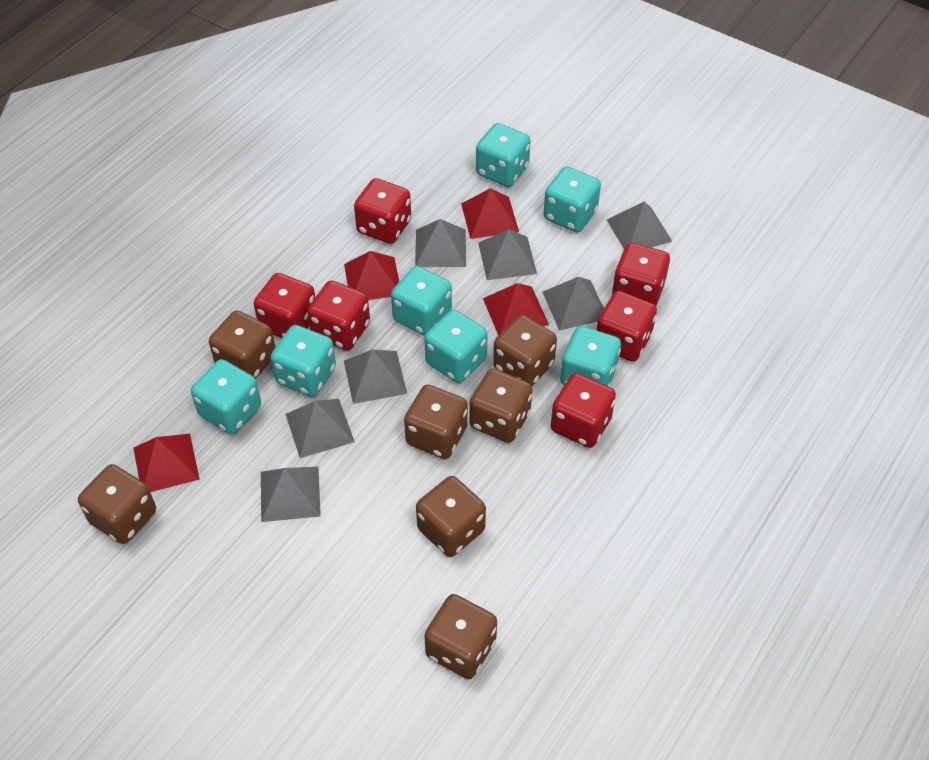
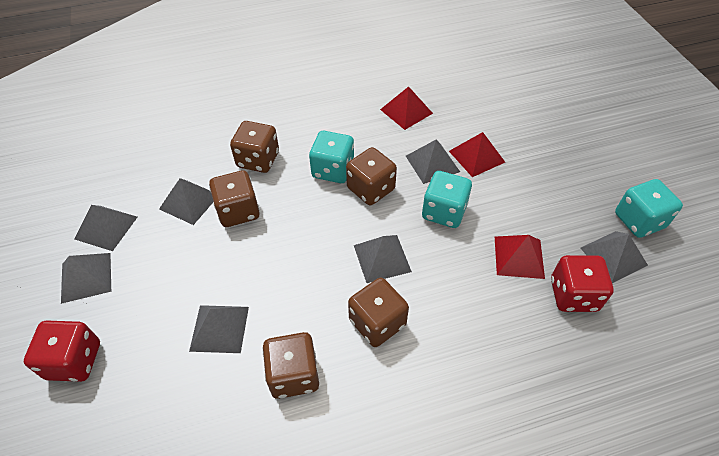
brown dice: [78,464,156,544] [209,311,275,379] [404,385,468,459] [416,476,486,557] [424,594,497,679] [469,369,532,443] [493,315,557,386] = 7 -> [209,170,260,227] [230,121,279,173] [262,332,319,399] [346,147,397,205] [348,278,409,347] = 5
red dice: [254,273,315,338] [307,281,370,351] [354,178,411,244] [551,373,616,448] [596,291,657,362] [612,243,670,306] = 6 -> [24,321,100,382] [551,255,614,312] = 2
red pyramid: [134,434,200,492] [344,251,399,300] [461,188,519,239] [483,283,549,335] = 4 -> [380,86,433,130] [449,132,505,177] [495,235,545,279] = 3
turquoise dice: [191,359,261,434] [270,325,336,397] [391,266,452,336] [424,310,488,383] [476,123,531,187] [544,166,601,232] [560,326,621,386] = 7 -> [309,131,354,183] [422,171,472,228] [615,179,683,238] = 3

